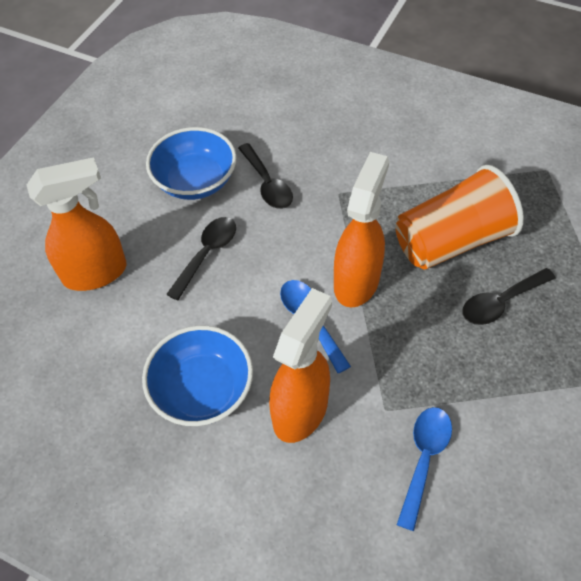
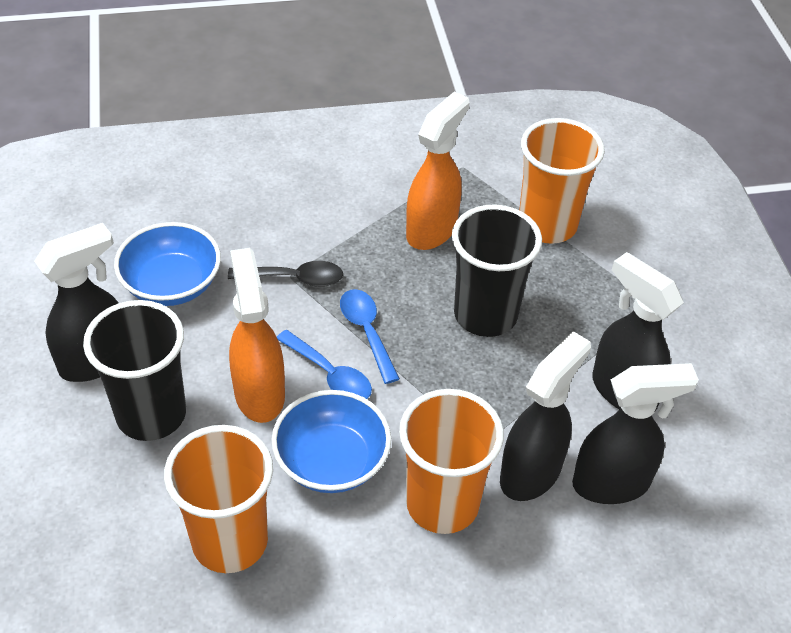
black cup: none = 0 -> [83,300,186,441] [452,204,542,337] = 2
black spoon: [166,217,236,301] [238,143,293,209] [462,268,555,325] = 3 -> [228,261,343,287] = 1
black spray bottle: none = 0 -> [34,223,119,382] [500,331,591,501] [572,363,699,504] [592,252,684,411] = 4
orange cup: [395,165,524,270] = 1 -> [164,425,273,573] [399,389,504,534] [519,118,605,244] = 3
orange spray bottle: [27,157,127,291] [269,288,332,443] [334,152,389,307] = 3 -> [229,248,285,423] [406,92,470,250] = 2

